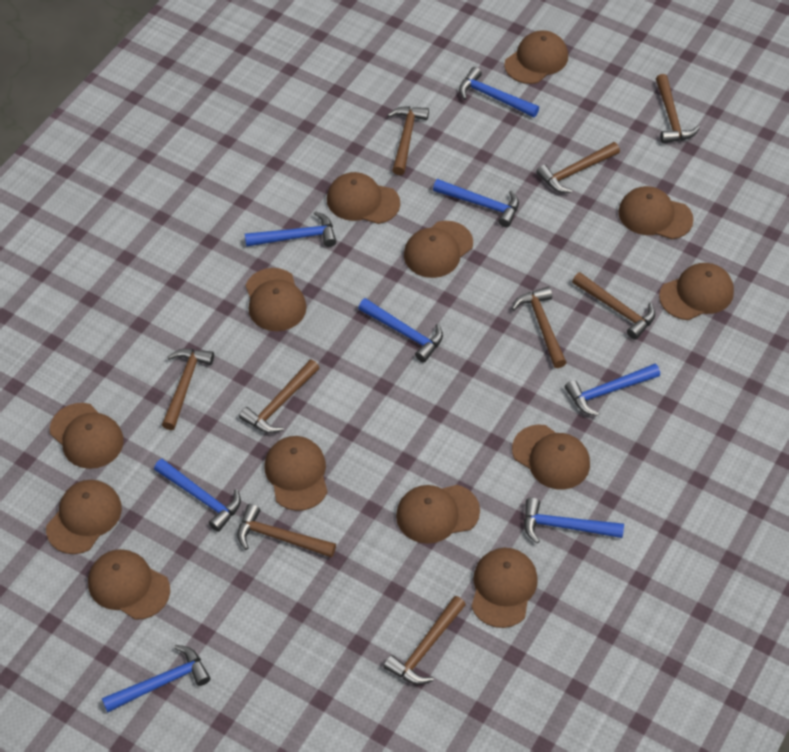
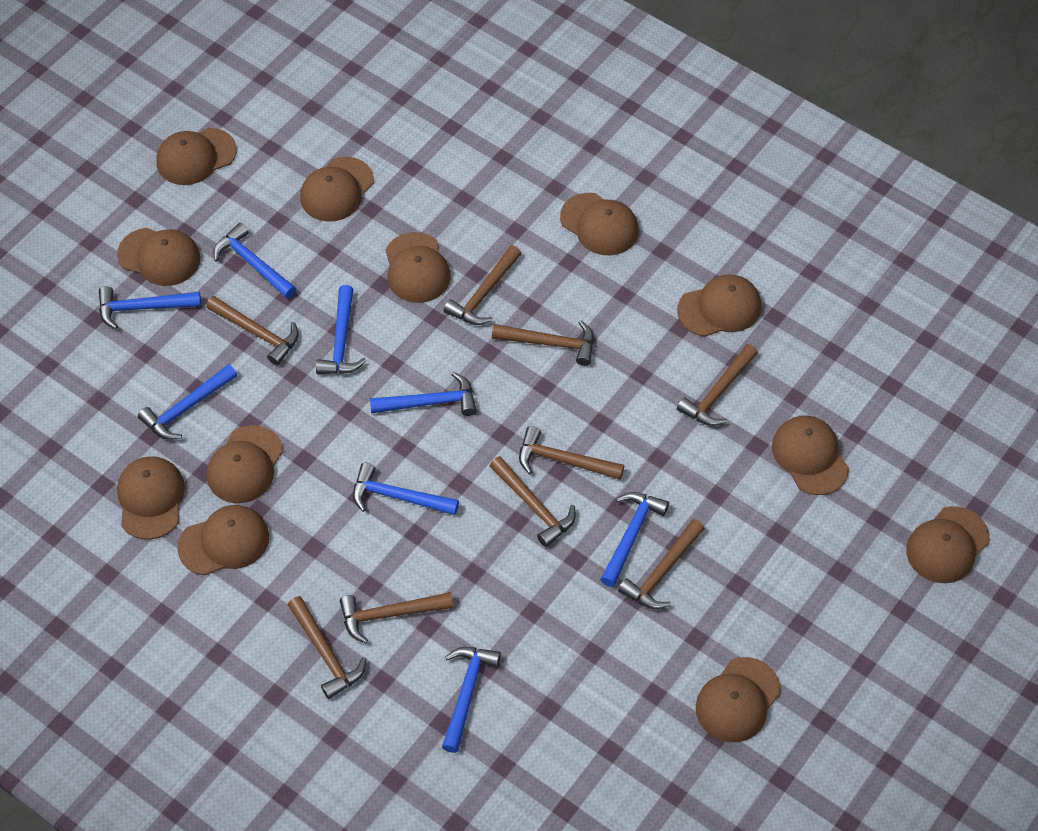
brown cap: [46,480,122,554] [50,403,124,469] [88,549,170,620] [246,268,307,331] [264,436,328,511] [327,172,400,224] [396,485,480,544] [404,221,473,278] [471,548,538,628] [504,30,568,84] [512,425,590,490] [619,186,694,239] [659,263,734,320] = 13 -> [117,228,200,286] [117,456,185,540] [156,128,237,185] [177,505,269,575] [207,425,283,503] [300,157,374,222] [385,232,451,303] [560,193,639,255] [677,274,761,337] [696,657,781,742] [772,416,849,495] [906,506,990,583] = 12

